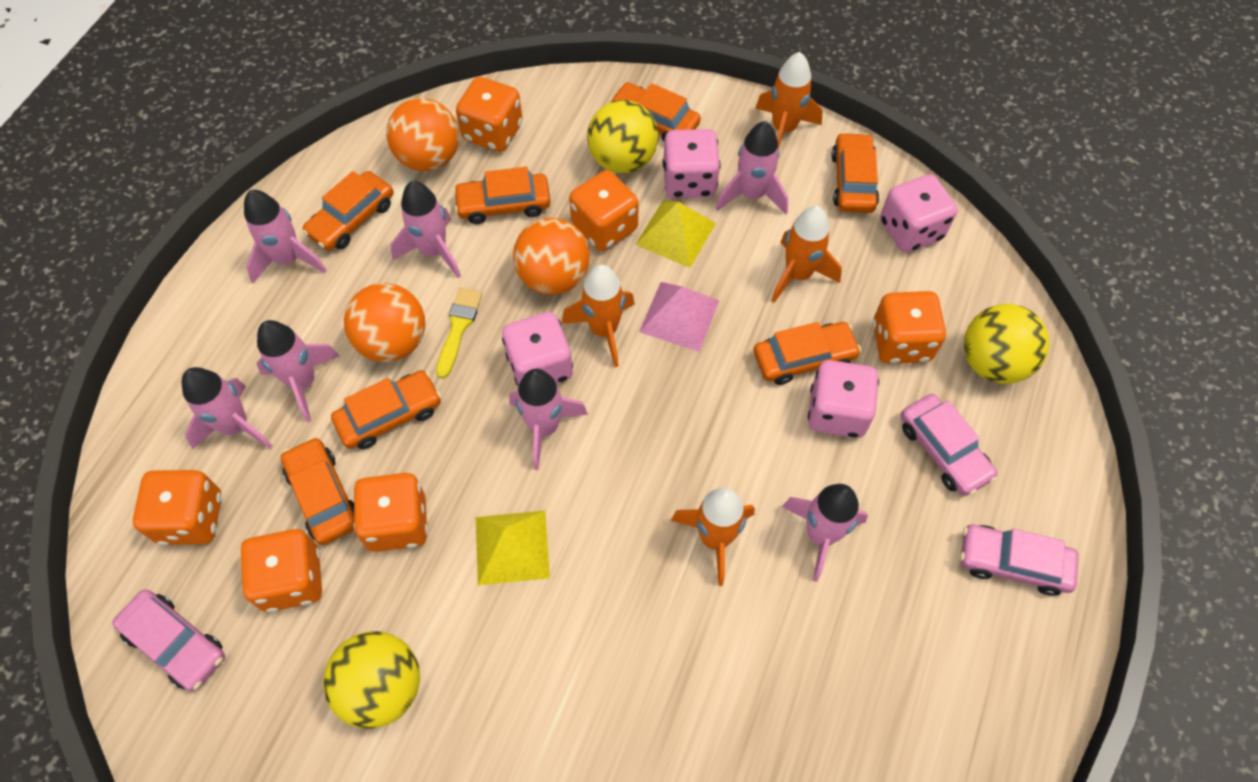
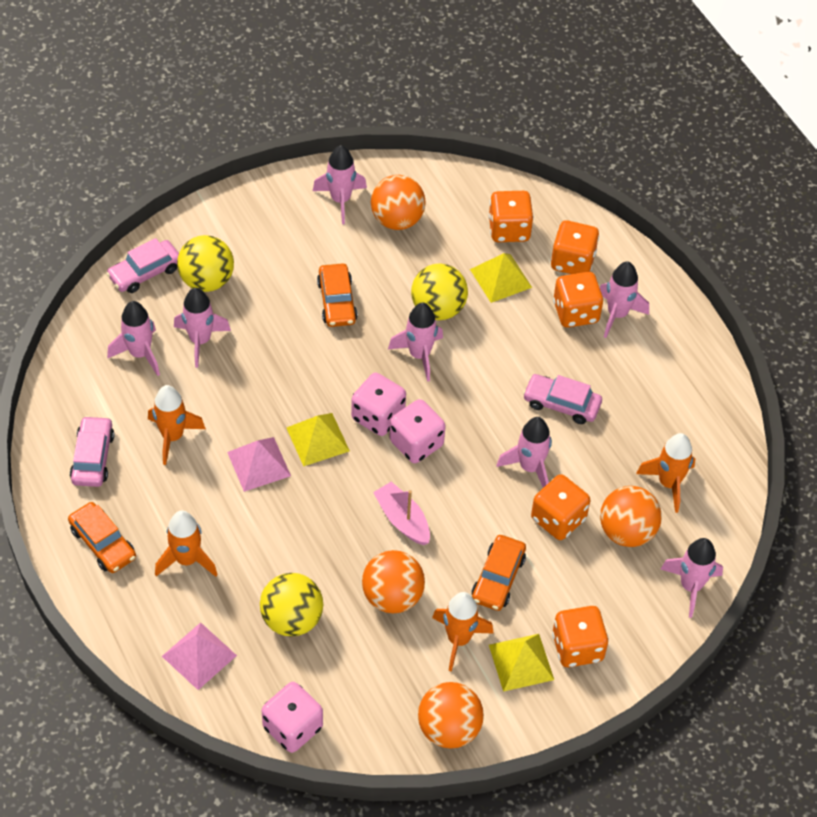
orange ball: [344,283,425,362] [386,98,459,172] [513,218,590,295] = 3 -> [362,550,425,614] [371,175,426,230] [418,682,484,748] [600,486,662,547] = 4
orange car: [281,437,354,545] [302,171,393,251] [331,370,441,449] [453,167,551,224] [609,82,701,141] [754,322,861,385] [831,132,879,213] = 7 -> [68,502,136,573] [317,263,358,327] [472,535,526,611] = 3
orange dice: [133,470,222,545] [240,529,322,612] [353,473,428,552] [456,77,523,152] [569,170,639,251] [873,291,946,364] = 6 -> [488,191,534,242] [531,474,590,540] [551,220,599,274] [552,606,609,667] [553,272,604,328] = 5
pink boat: none = 0 -> [373,482,430,545] = 1
pink dice: [502,312,573,387] [663,129,721,198] [808,360,879,438] [880,174,958,252] = 4 -> [261,682,323,753] [351,373,406,436] [389,399,446,463] = 3
pink pyramid: [639,282,720,352] = 1 -> [162,622,237,690] [227,437,291,492] = 2
yellow brush: [436,288,482,379] = 1 -> none = 0
yellow pyramid: [476,510,550,585] [635,201,716,268] = 2 -> [286,413,350,466] [470,253,532,303] [489,634,554,692] = 3

